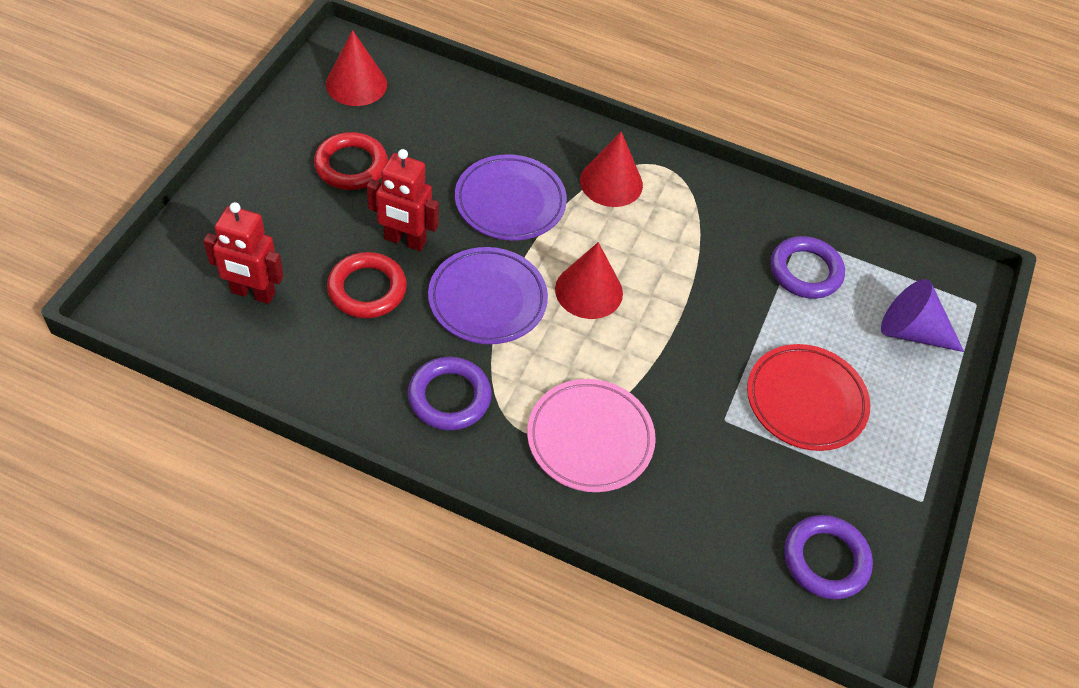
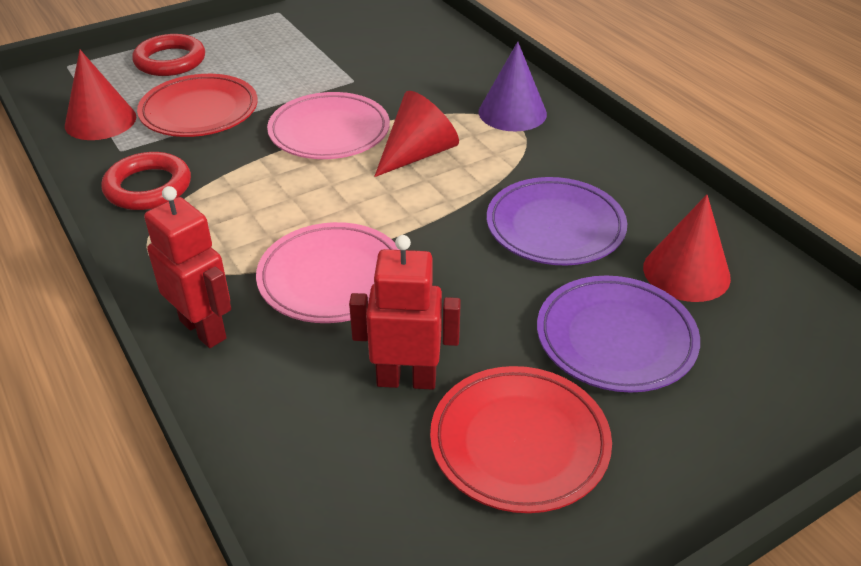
pink plate: [527,379,656,492] = 1 -> [256,222,400,323] [267,92,390,159] = 2
purple ring: [408,357,492,430] [771,236,845,299] [784,515,873,599] = 3 -> none = 0
red plate: [747,344,870,451] = 1 -> [137,74,258,137] [430,366,612,513] = 2

